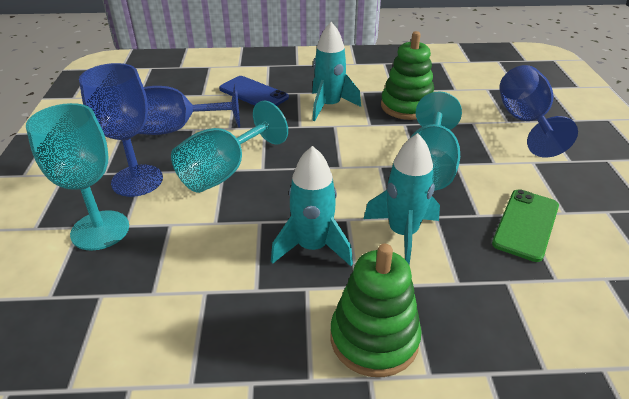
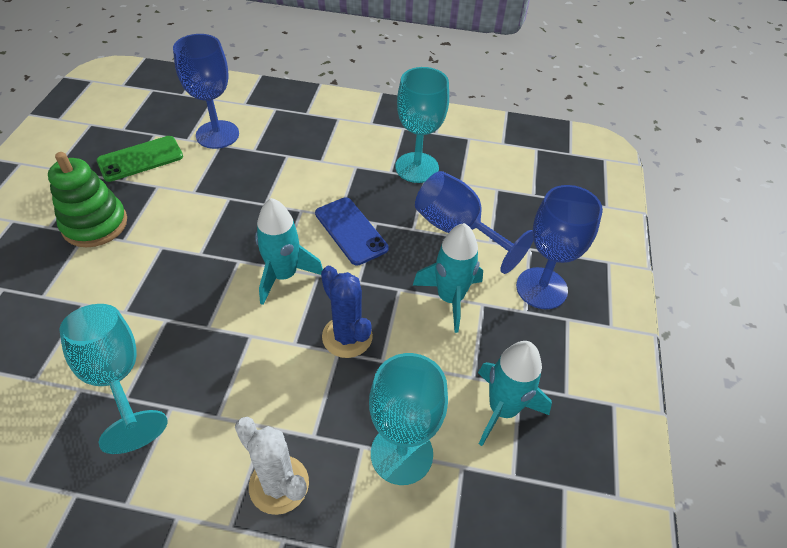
blue cactus: none = 0 -> [321,266,373,358] = 1
green stacking toy: [331,244,421,377] [381,31,434,120] = 2 -> [48,152,127,247] = 1
white cactus: none = 0 -> [235,417,309,515] = 1

